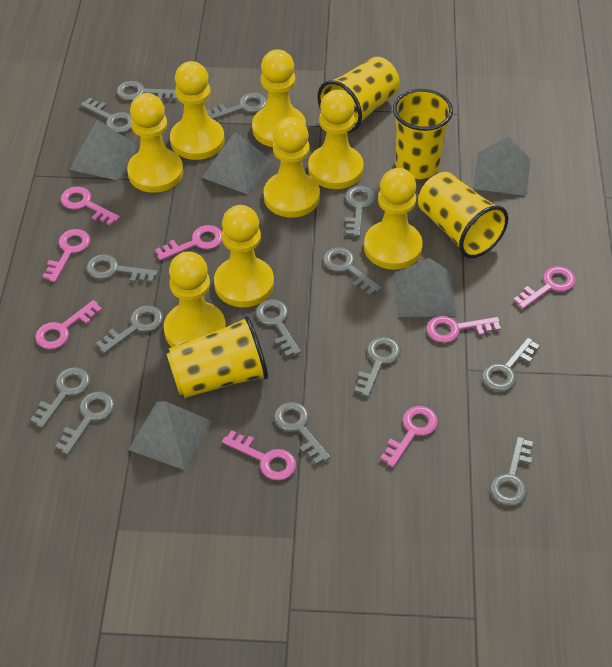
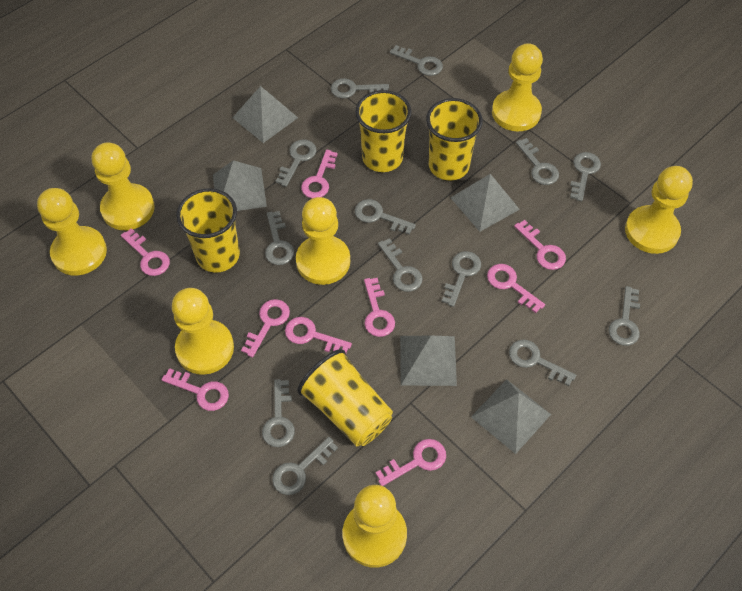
grey key: [30,367,90,428] [55,392,115,455] [80,98,132,133] [86,254,158,283] [96,305,164,354] [117,81,177,101] [206,92,267,120] [256,299,301,357] [274,402,330,465] [323,247,381,296] [345,185,376,237] [354,337,401,397] [482,338,540,391] [490,437,533,506] = 14 -> [262,379,295,447] [265,211,294,265] [272,437,338,495] [276,139,317,187] [331,78,389,98] [355,199,416,235] [378,238,423,292] [390,45,443,76] [442,251,481,307] [509,340,576,386] [516,138,559,185] [570,152,601,201] [609,286,640,346] = 13
pink key: [35,300,102,349] [42,229,90,282] [60,187,120,226] [155,225,222,261] [222,430,296,481] [380,406,438,467] [426,316,501,343] [513,266,576,309] = 8 -> [121,228,170,276] [161,368,229,411] [241,299,290,358] [285,317,352,353] [301,150,338,198] [364,278,395,337] [376,439,446,486] [487,264,545,313] [514,220,566,270] = 9
yellow pawn: [127,93,183,193] [164,251,226,347] [170,61,225,160] [214,205,274,307] [252,49,306,147] [264,117,320,218] [308,90,364,189] [364,168,423,270] = 8 -> [37,188,107,275] [92,142,155,230] [172,288,234,375] [296,197,350,285] [342,485,407,568] [492,43,543,131] [625,166,693,254] = 7

